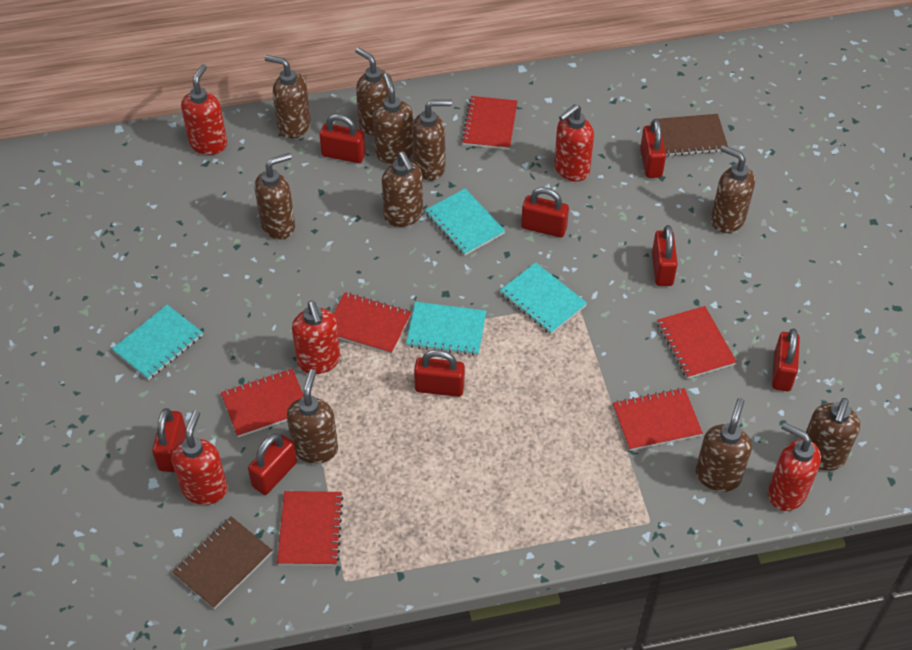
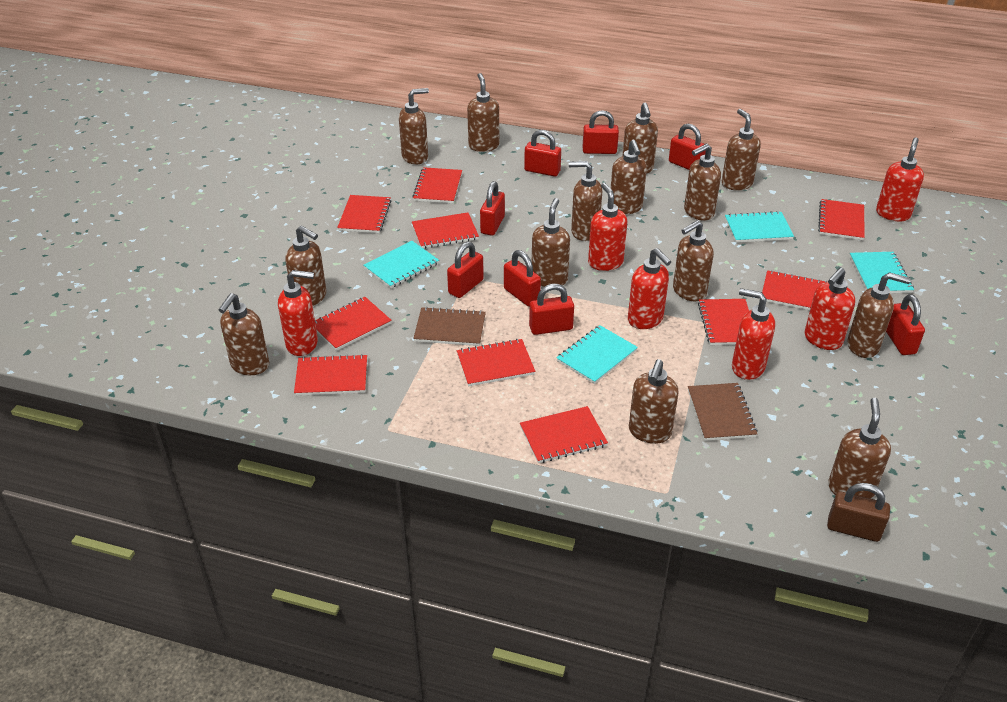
brown padlock: none = 0 -> [827,483,890,542] = 1
brown soap dispenser: [255,153,295,240] [265,55,311,139] [287,369,338,464] [355,47,393,135] [373,73,413,164] [382,152,423,227] [412,100,452,181] [695,398,752,492] [711,145,755,233] [806,398,860,471] = 10 -> [218,293,269,375] [285,225,326,306] [399,88,429,164] [467,73,499,152] [532,198,570,287] [569,161,602,241] [611,140,647,214] [622,103,658,174] [629,359,679,444] [673,220,714,301] [684,143,721,221] [722,109,761,190] [828,398,891,499] [847,272,911,358] = 14
red notebook: [221,369,303,437] [277,491,344,566] [333,292,411,354] [461,96,517,150] [613,388,703,451] [657,306,737,379] = 6 -> [294,354,367,396] [315,297,392,351] [337,195,391,233] [412,167,462,203] [412,212,479,248] [457,339,535,386] [520,406,608,463] [698,299,749,345] [762,270,827,310] [818,199,865,240] = 10
red soap dispenser: [171,410,228,505] [181,64,227,155] [292,301,341,374] [554,104,594,182] [768,422,821,511] = 5 -> [278,270,318,356] [588,183,627,271] [628,248,672,329] [732,288,775,380] [804,267,855,350] [876,137,924,221] = 6

